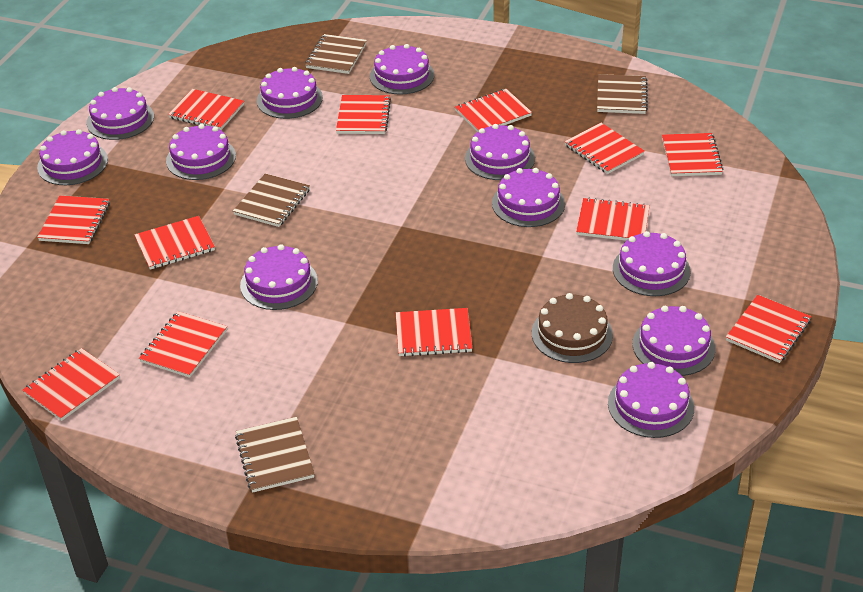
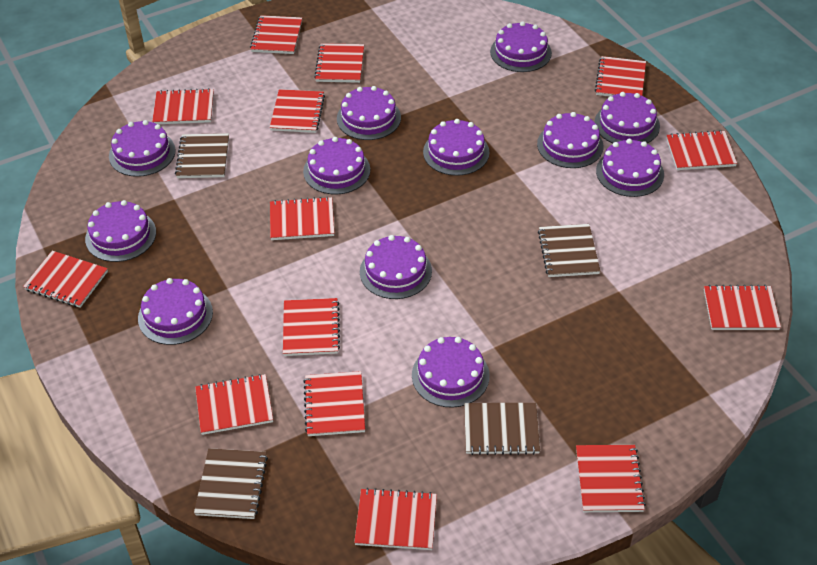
brown cake: [532,293,613,363] = 1 -> none = 0
purple cake: [37,129,108,185] [87,87,154,140] [166,124,236,180] [240,244,318,310] [257,67,323,119] [370,44,434,95] [465,124,535,180] [492,168,565,227] [608,362,694,438] [613,231,691,296] [632,306,715,376] = 11 -> [85,200,156,262] [109,120,176,177] [138,278,213,345] [303,137,370,194] [337,86,401,140] [360,235,432,299] [412,337,490,408] [423,119,490,176] [490,21,552,72] [537,112,604,168] [594,92,660,143] [596,139,664,197] = 12
red notebook: [22,348,120,421] [37,196,110,244] [134,216,215,270] [139,311,227,378] [168,89,244,130] [336,95,391,134] [396,308,472,357] [455,89,532,132] [565,123,645,174] [576,198,650,241] [662,133,724,176] [726,295,811,363] = 12 -> [23,251,108,308] [152,88,214,124] [195,374,273,435] [250,15,302,54] [270,89,325,133] [270,197,334,240] [283,298,340,356] [303,371,365,436] [314,43,364,83] [354,488,437,550] [576,445,646,512] [595,56,646,96] [666,130,737,170] [704,285,781,330] = 14

